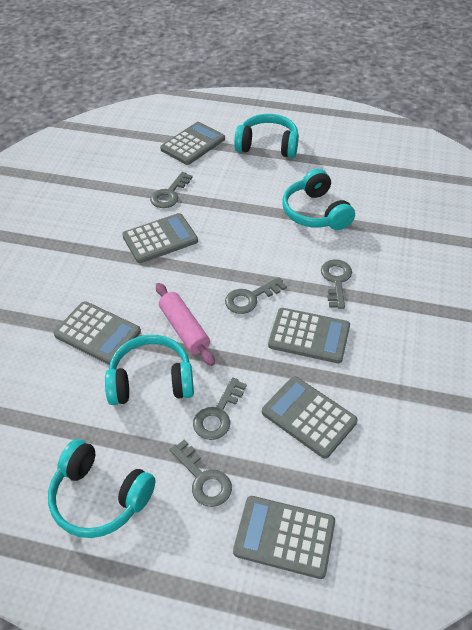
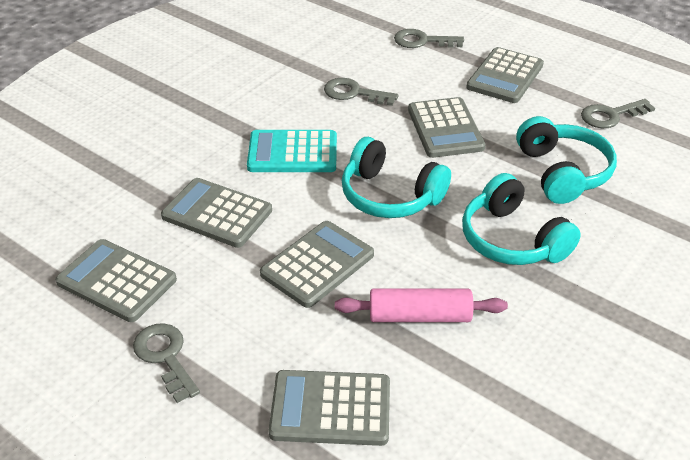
grey key: [150,172,193,208] [169,439,232,507] [193,377,247,440] [225,277,287,314] [321,259,352,309] = 5 -> [133,323,200,403] [324,78,398,106] [394,29,464,48] [581,99,655,128] = 4
turquoise calculator: none = 0 -> [247,130,337,172] = 1
turquoise headphones: [48,439,155,538] [105,335,194,405] [234,114,299,158] [282,169,355,230] = 4 -> [342,137,451,218] [462,173,581,265] [516,116,617,204] = 3

